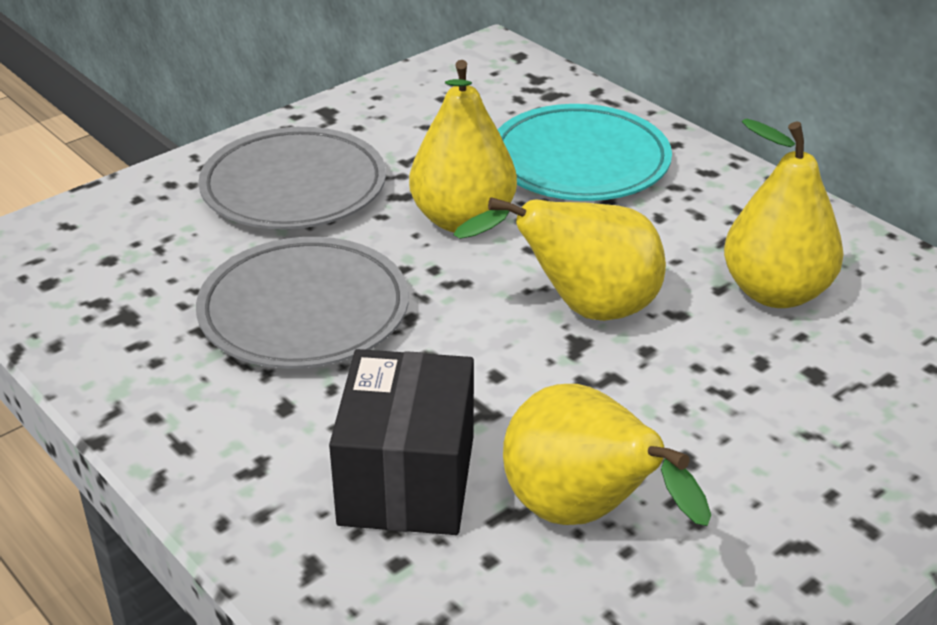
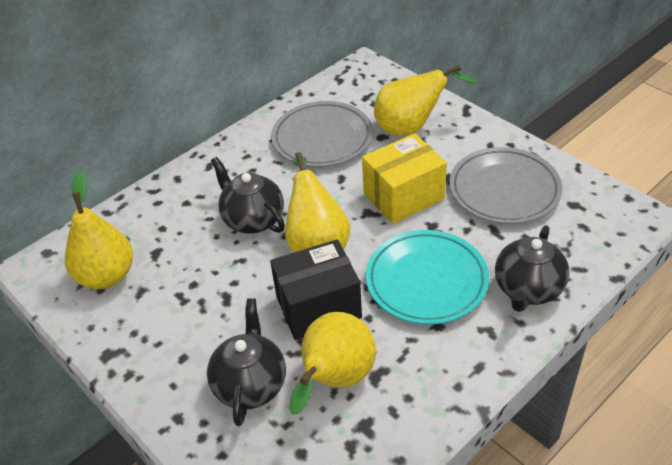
black teapot: none = 0 -> [207,298,286,426] [211,157,285,234] [495,225,570,312] = 3
yellow box: none = 0 -> [362,133,447,224] = 1

